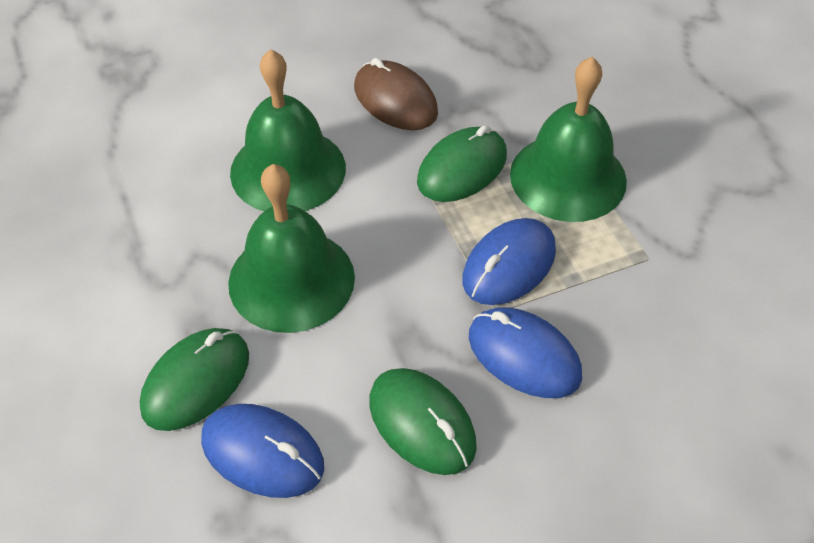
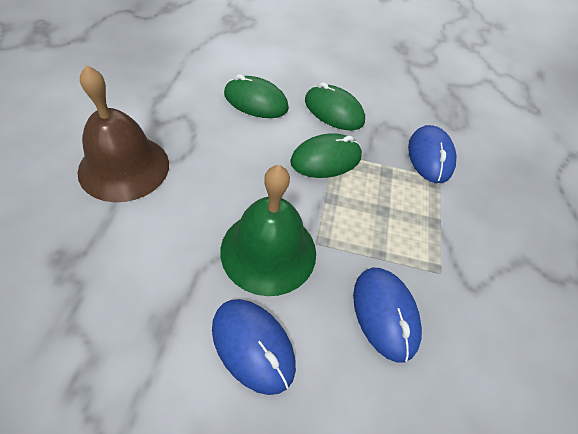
brown bell: none = 0 -> [78,65,169,202] = 1
brown mouse: [354,58,438,130] = 1 -> none = 0
green bell: [228,164,355,333] [230,49,346,211] [510,57,627,222] = 3 -> [220,165,316,296] = 1

